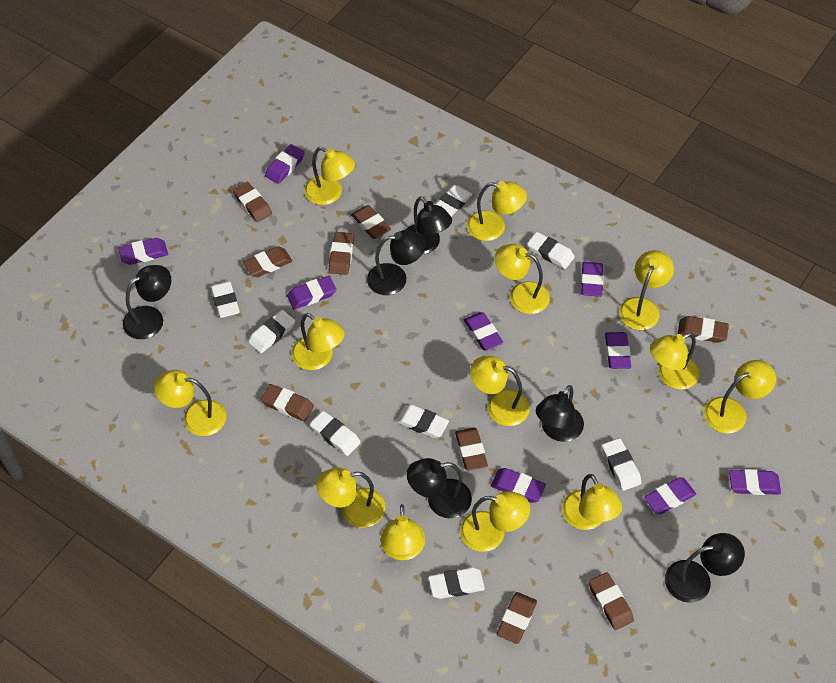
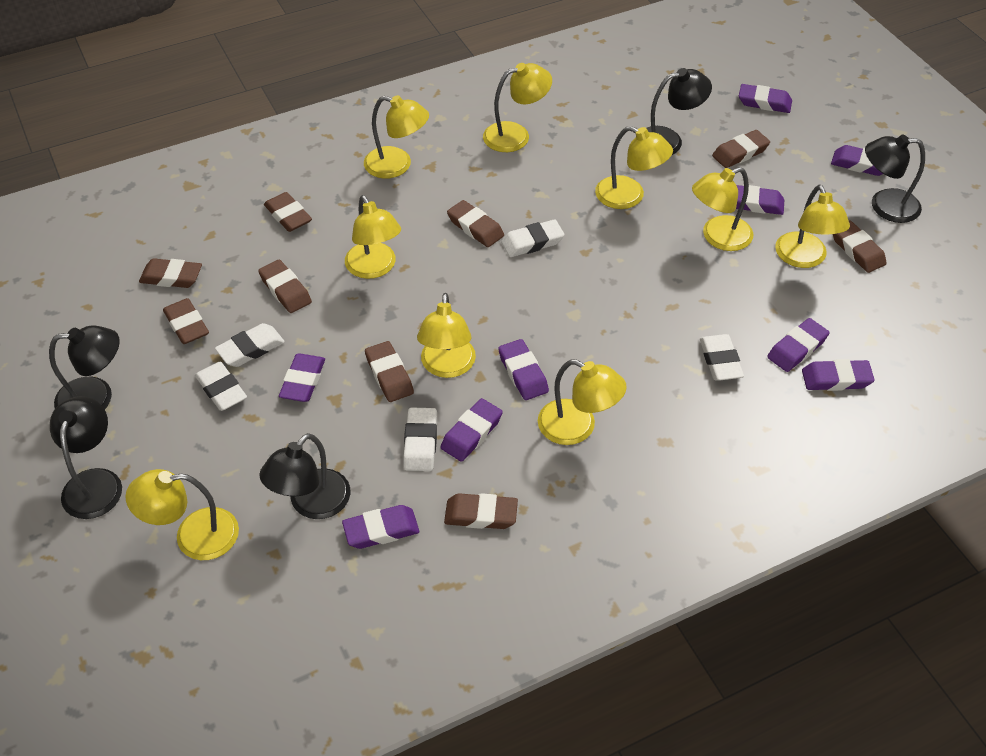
black lamp: [123,265,171,339] [367,230,426,295] [405,197,452,255] [407,458,472,518] [536,385,584,442] [665,533,745,603] = 6 -> [49,325,120,410] [50,396,122,519] [259,433,350,519] [635,68,712,155] [865,135,925,223] = 5
white eraser: [211,281,240,318] [248,310,295,353] [310,411,361,456] [396,404,449,438] [428,567,485,599] [435,185,472,217] [527,232,575,269] [602,438,641,491] = 8 -> [195,362,247,411] [215,323,285,367] [403,407,437,471] [501,219,564,257] [700,334,744,381] = 5
yellow lamp: [154,370,226,436] [292,313,345,370] [304,147,355,205] [316,468,385,528] [380,504,425,560] [460,491,530,552] [467,181,527,241] [470,356,530,426] [495,244,550,314] [562,474,622,530] [619,250,674,330] [650,332,700,390] [704,360,776,434] = 13 -> [125,469,239,560] [345,195,401,279] [364,95,429,179] [417,293,476,378] [483,63,552,152] [538,359,627,445] [595,126,673,209] [692,167,753,251] [775,185,850,268] = 9

